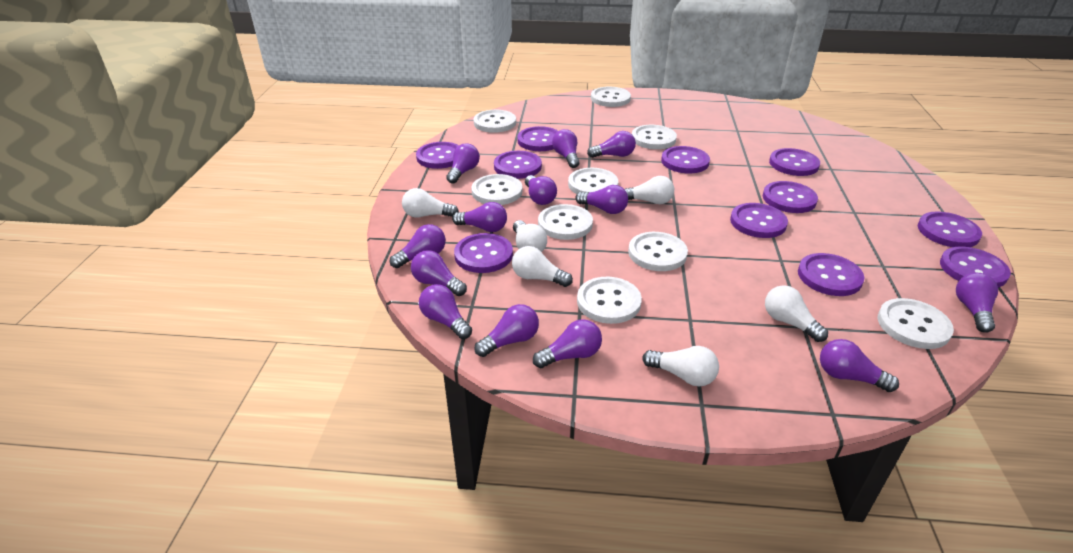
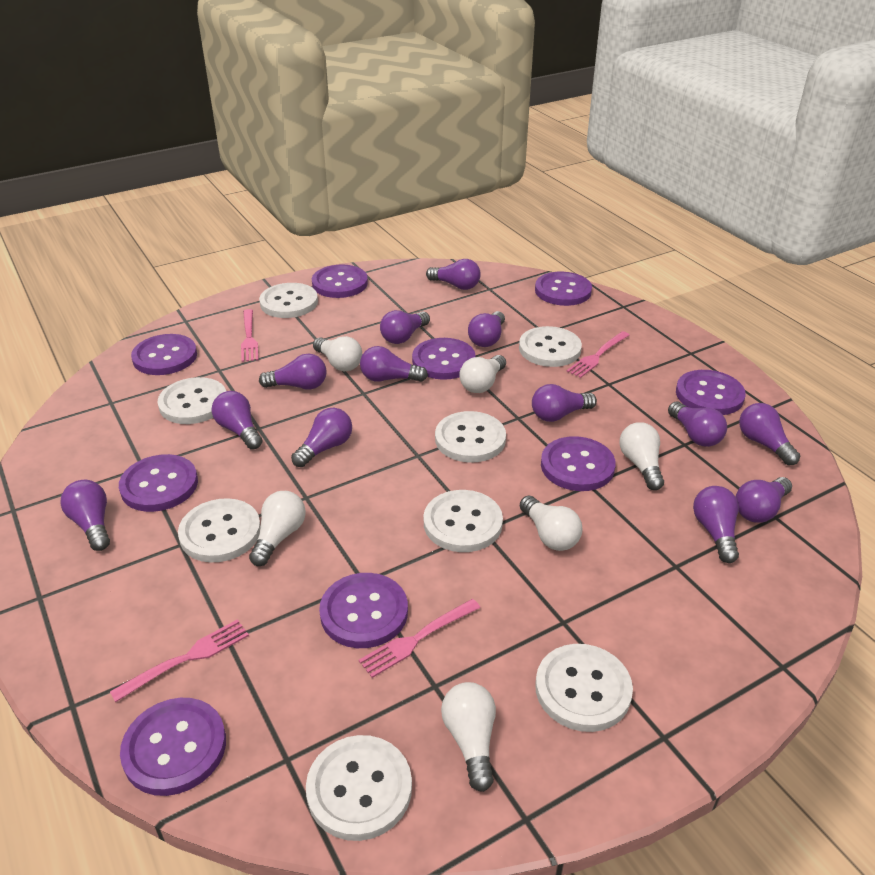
pink fork: none = 0 -> [110,619,249,702] [241,309,259,362] [359,599,480,678] [567,331,630,378] = 4
purple button: [416,142,459,169] [454,233,513,273] [494,151,542,179] [517,126,558,151] [661,146,710,174] [730,203,788,238] [763,181,818,213] [769,148,820,176] [798,253,865,296] [918,212,982,247] [940,247,1011,288] = 11 -> [119,454,198,512] [120,698,226,796] [131,334,197,375] [312,265,368,298] [319,573,408,648] [412,338,476,380] [535,272,592,306] [541,436,616,491] [676,370,746,415] = 9
white button: [471,174,522,205] [473,110,516,133] [538,204,593,240] [568,168,618,194] [577,277,642,324] [591,87,631,107] [628,232,688,271] [632,125,677,149] [878,298,954,349] = 9 -> [157,377,226,424] [178,498,261,562] [259,283,318,318] [306,735,412,841] [424,490,503,552] [435,411,506,463] [519,326,582,367] [535,644,633,732] = 8

